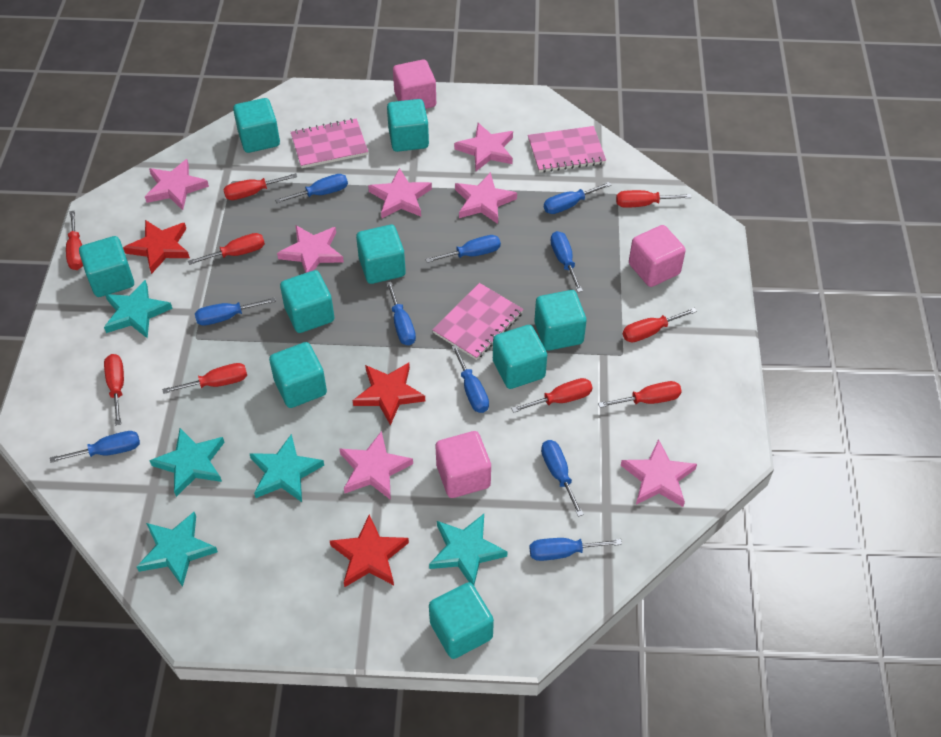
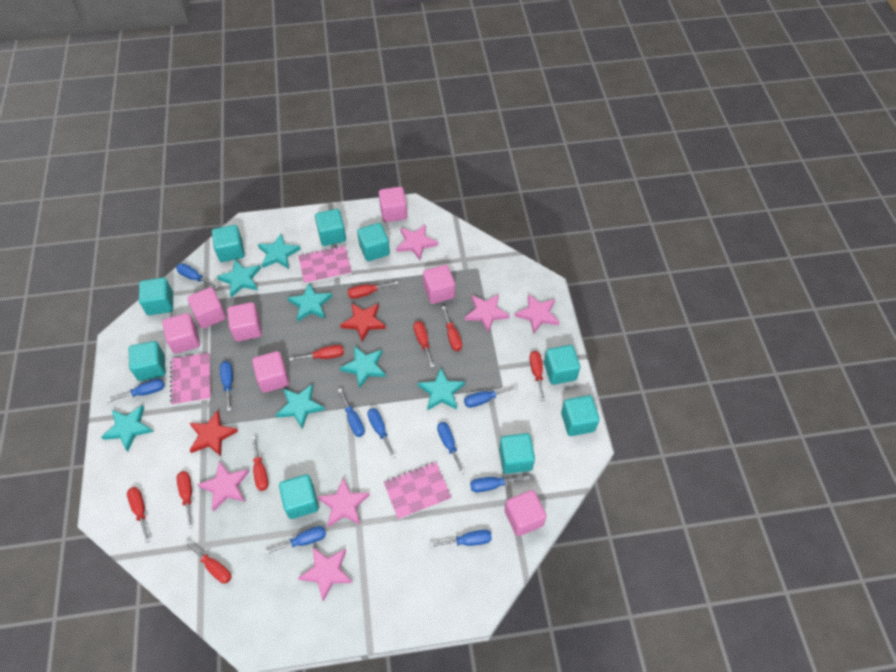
pink cube: [393,60,436,109] [436,431,491,498] [629,225,686,287] = 3 -> [162,313,200,354] [187,287,226,329] [227,302,262,342] [252,351,289,393] [379,187,407,222] [423,265,455,304] [505,490,547,536] = 7
pink star: [145,159,209,210] [277,225,344,273] [339,431,413,500] [368,168,432,218] [454,123,513,171] [455,172,517,224] [621,439,697,507] = 7 -> [197,461,249,511] [298,547,353,601] [318,478,370,528] [396,224,438,260] [465,294,510,333] [515,294,559,334] = 6
red star: [123,220,190,274] [330,514,409,587] [353,363,425,426] = 3 -> [189,410,238,456] [340,303,386,342] = 2
turquoise star: [104,280,173,338] [137,512,218,587] [149,428,225,497] [249,434,324,502] [429,514,508,585] = 5 -> [101,405,153,451] [217,259,261,297] [258,234,301,269] [276,384,325,429] [288,283,332,321] [340,346,386,389] [418,368,465,411] = 7

